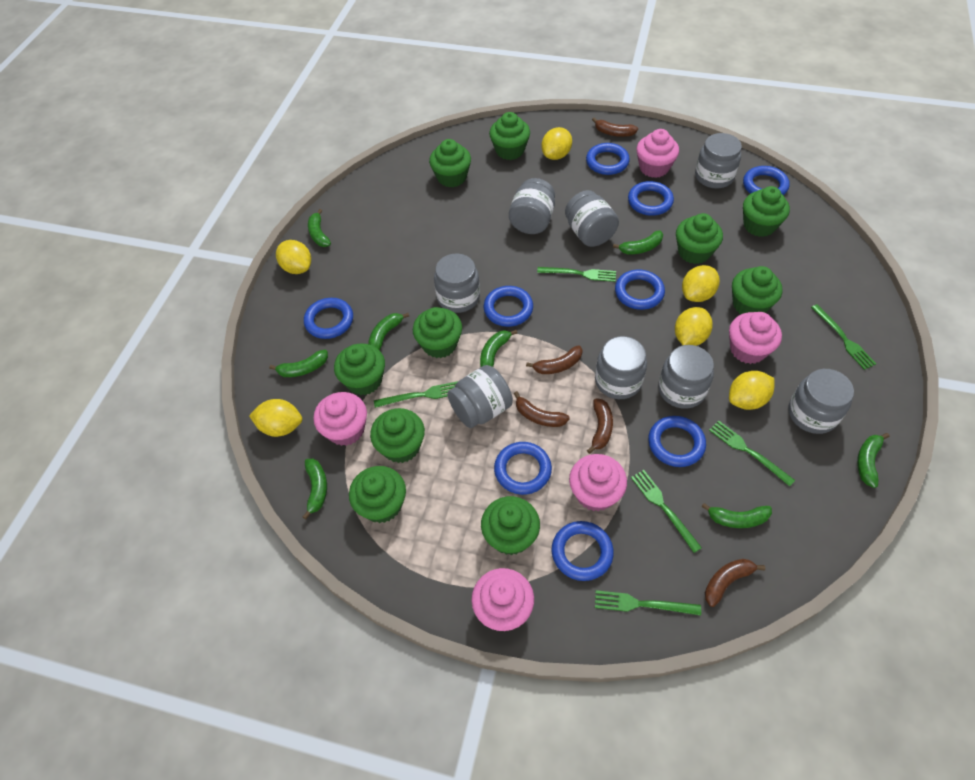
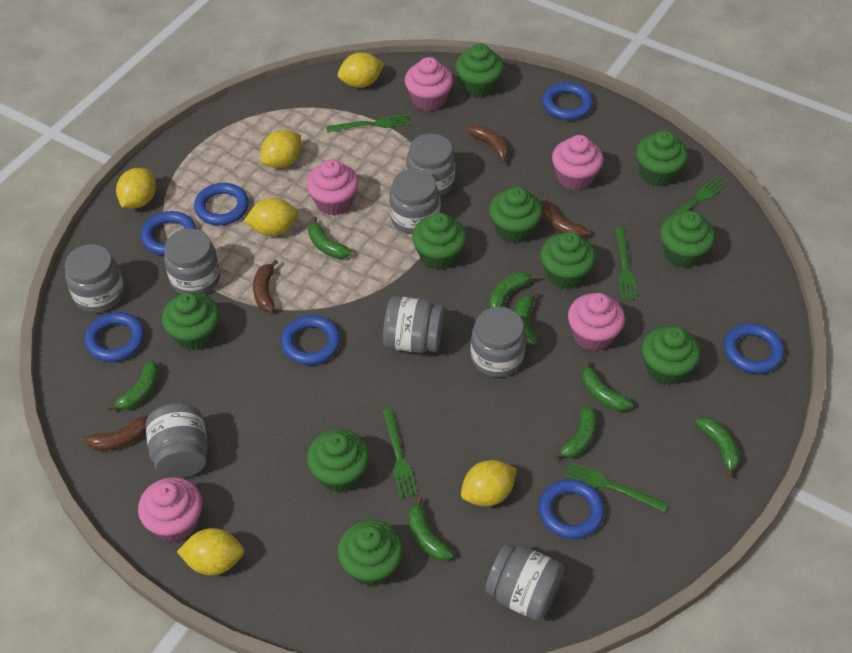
blue ring: [304,298,353,339] [484,286,533,327] [494,442,552,495] [552,521,614,581] [586,143,630,175] [615,270,665,310] [628,181,674,216] [648,416,706,467] [743,166,790,195] = 9 -> [85,312,145,362] [141,211,197,255] [194,183,249,225] [281,315,340,365] [539,479,604,539] [542,82,593,120] [724,323,784,374] = 7
brown banana: [514,391,570,427] [526,345,583,374] [587,398,613,454] [592,118,638,137] [705,559,765,607] = 5 -> [78,416,147,451] [253,260,278,312] [467,125,509,164] [542,198,589,238] = 4
green fork: [374,381,458,408] [537,267,616,282] [595,590,701,616] [631,470,702,553] [709,421,795,487] [811,304,876,370] = 6 -> [326,114,410,132] [383,409,418,499] [564,462,668,512] [615,228,637,300] [661,177,726,224] = 5

